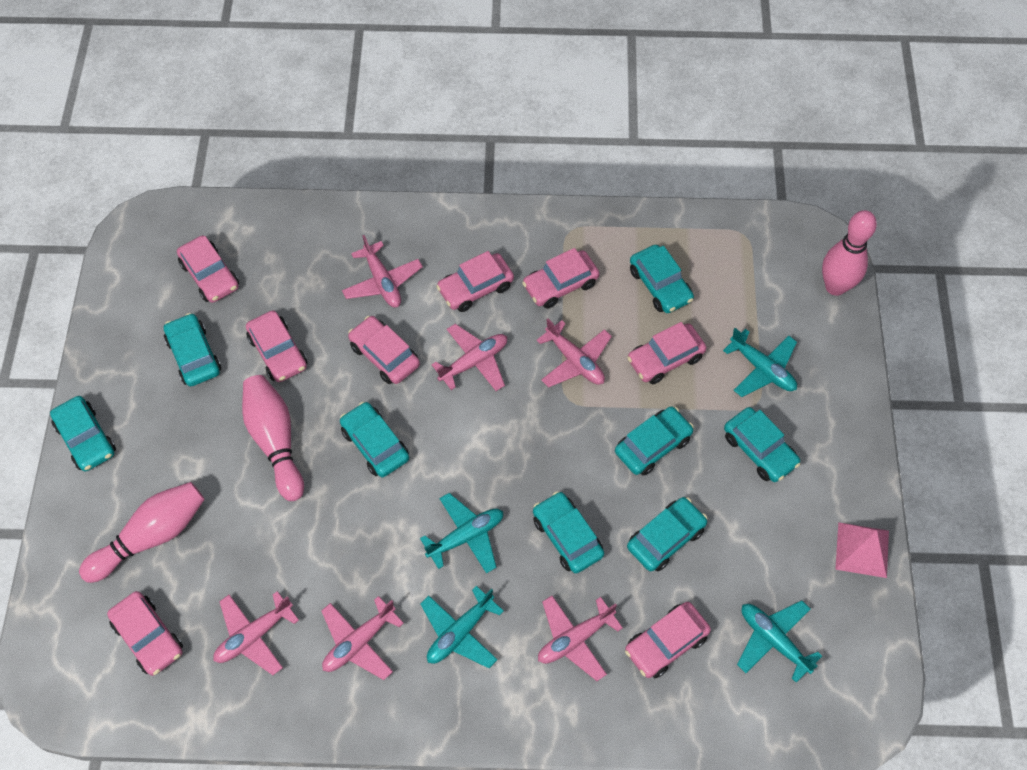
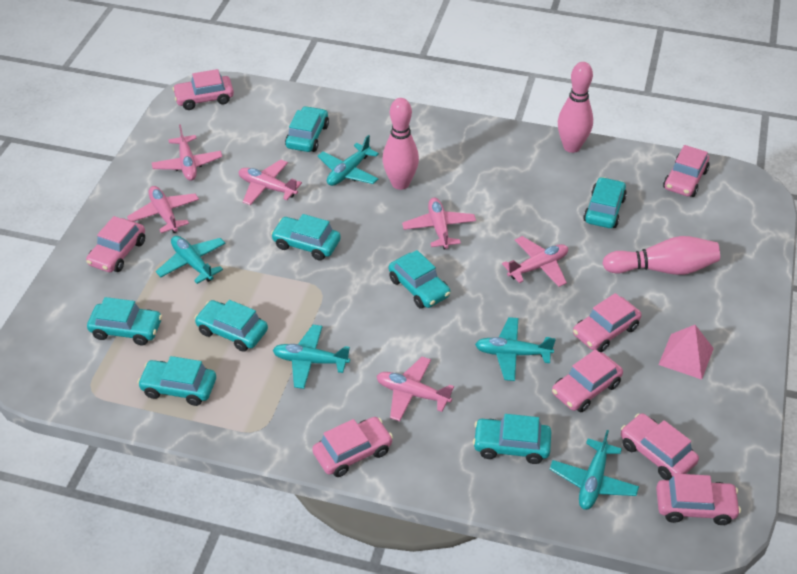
turquoise plane: [420,493,503,574] [420,586,504,668] [723,328,797,397] [737,600,822,683] = 4 -> [156,236,226,284] [273,325,350,389] [317,135,379,186] [475,317,556,381] [550,430,639,510] = 5

